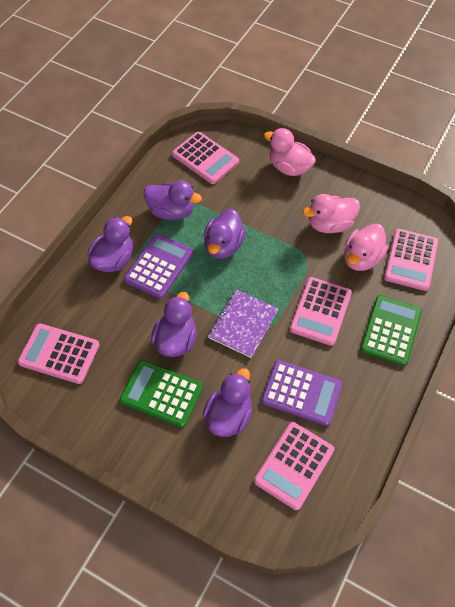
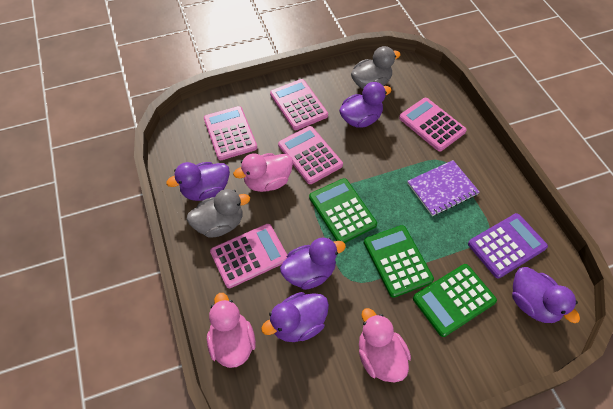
green calculator: [120,360,203,427] [361,295,422,366] = 2 -> [309,178,377,243] [364,225,434,298] [413,264,497,337] = 3
grey duck: none = 0 -> [186,189,250,238] [351,46,401,89] = 2
purple calculator: [124,234,193,299] [262,360,343,426] = 2 -> [468,213,548,278] = 1

